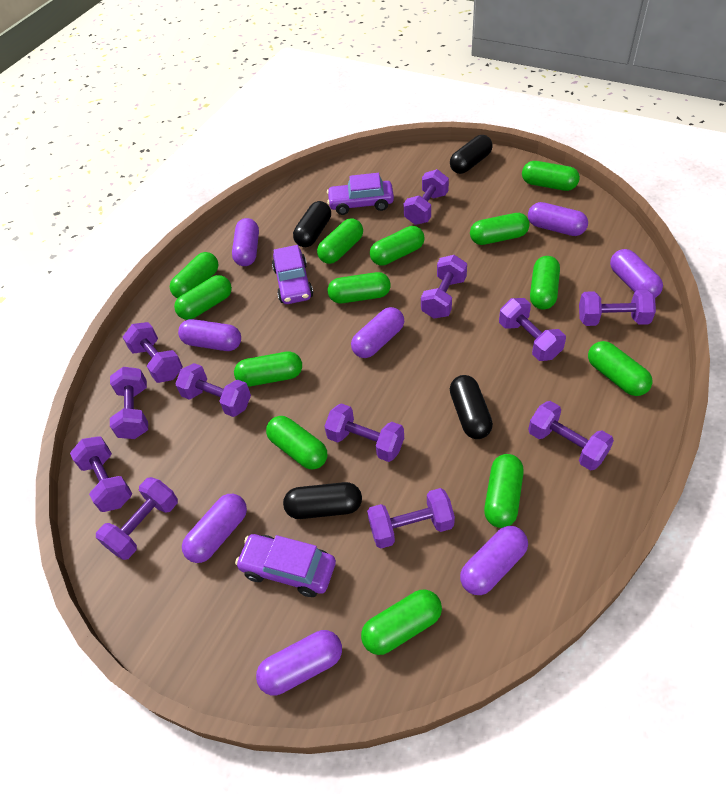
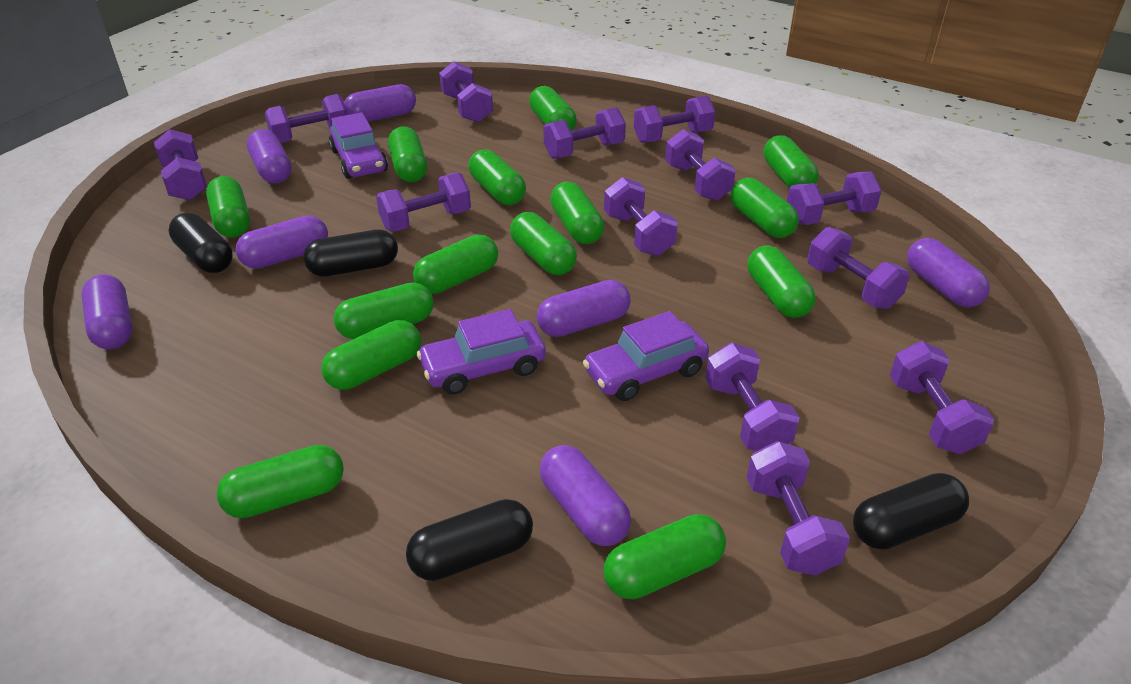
green capsule: [170,252,219,298] [174,275,232,320] [234,352,302,386] [266,416,327,470] [317,218,363,264] [328,272,391,303] [361,590,442,655] [370,226,425,266] [470,213,529,245] [484,454,524,528] [522,161,580,191] [530,256,560,310] [588,341,653,396] = 13 -> [206,176,250,238] [217,445,344,518] [321,320,421,390] [334,283,434,339] [388,127,427,182] [413,235,498,294] [469,149,526,205] [510,212,577,275] [529,86,576,131] [550,182,604,244] [604,514,726,600] [731,178,799,238] [748,245,815,318] [764,136,818,188] = 14
purple capsule: [178,319,241,351] [182,494,247,563] [232,218,259,266] [256,630,342,695] [351,307,404,358] [460,526,528,595] [528,202,588,236] [610,249,663,298] = 8 -> [81,274,132,349] [236,216,328,269] [247,129,292,183] [344,84,416,122] [537,280,631,337] [540,445,631,546] [907,238,990,308] = 7
purple dumbbell: [70,436,132,512] [96,477,178,560] [110,367,148,439] [122,322,183,383] [175,363,251,417] [324,403,404,462] [367,488,455,548] [404,169,449,225] [421,255,467,319] [499,298,566,361] [528,401,614,470] [579,290,656,326] = 12 -> [154,129,207,200] [264,94,348,143] [376,172,471,231] [439,61,493,123] [543,107,626,159] [604,177,678,256] [634,96,715,143] [665,129,736,201] [705,343,800,451] [747,441,850,576] [787,172,882,225] [807,227,910,309] [890,341,994,454] = 13

